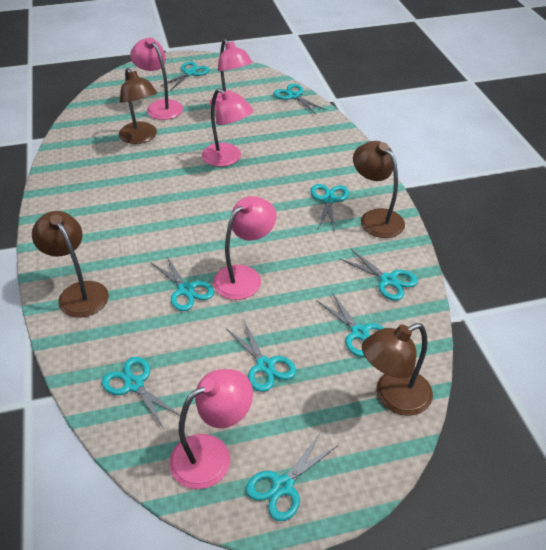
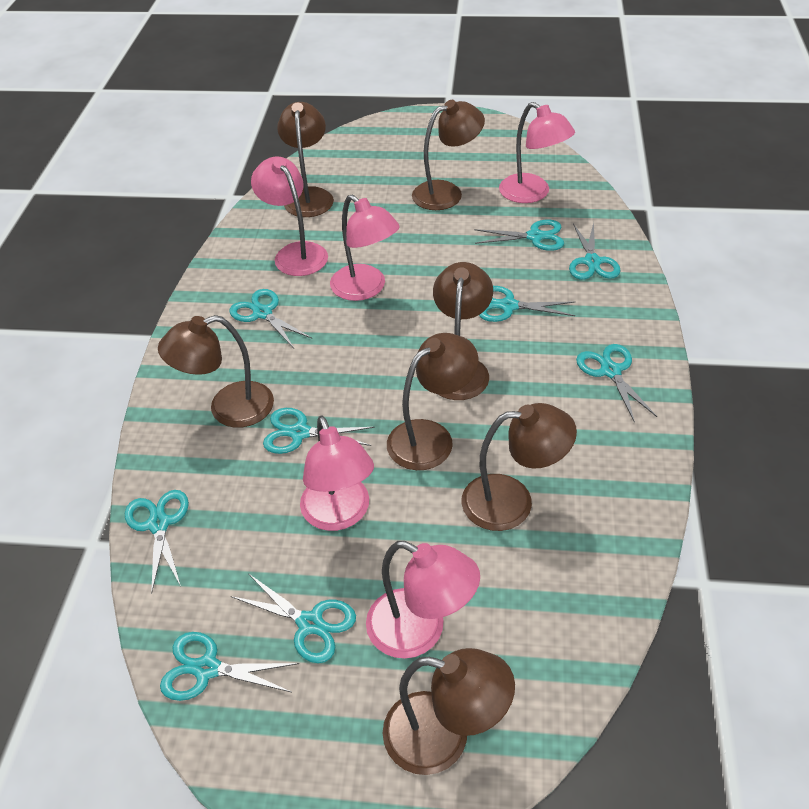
brown lamp: [32,211,109,317] [119,68,157,144] [353,141,405,238] [362,323,433,416] = 4 -> [158,315,274,428] [277,102,334,217] [383,648,515,775] [387,333,478,470] [412,100,485,210] [433,262,493,400] [461,403,577,531] = 7

